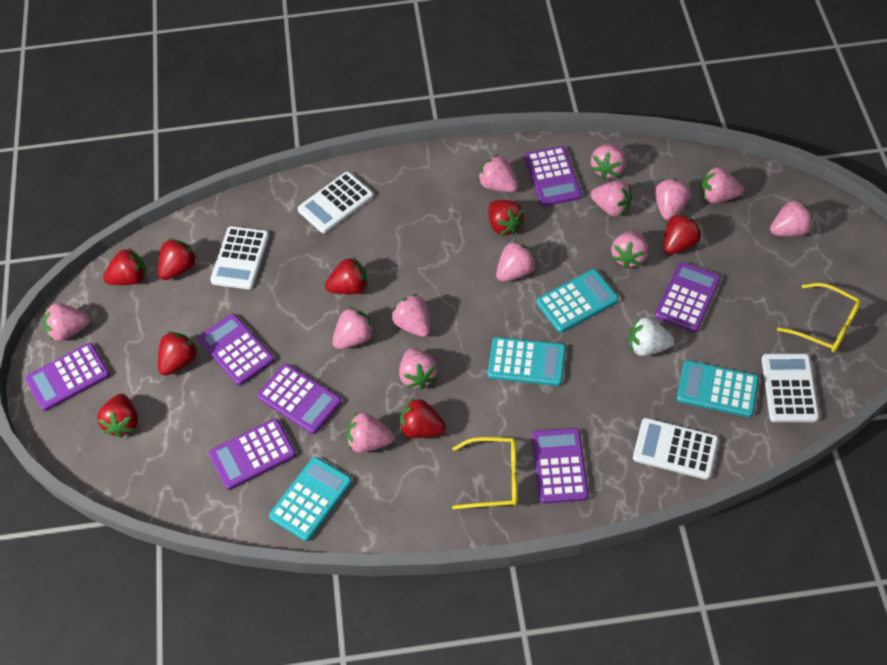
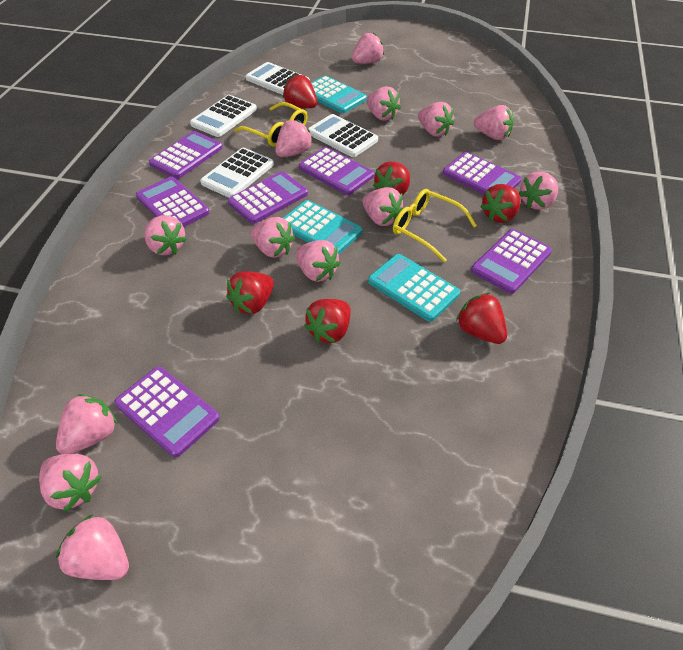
red strawberry: [97,394,138,438] [103,248,146,285] [158,238,197,280] [158,331,198,376] [325,257,368,294] [400,398,446,438] [488,200,525,235] [663,213,701,255] = 8 -> [226,271,274,314] [283,74,318,108] [304,299,351,343] [373,161,410,196] [456,293,507,344] [480,184,521,223] = 6
turquoise calculator: [269,457,352,541] [488,337,566,386] [536,269,618,333] [677,360,759,417] = 4 -> [283,200,363,254] [311,76,367,113] [368,254,460,322] = 3
white strawberry: [629,317,674,356] = 1 -> none = 0

